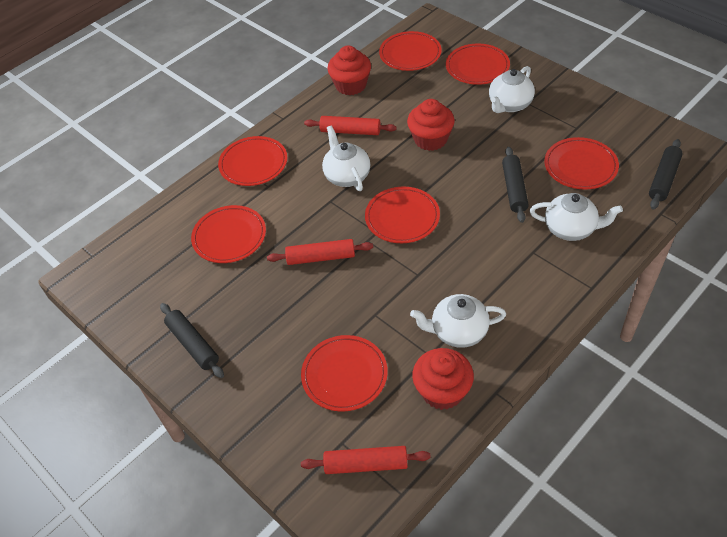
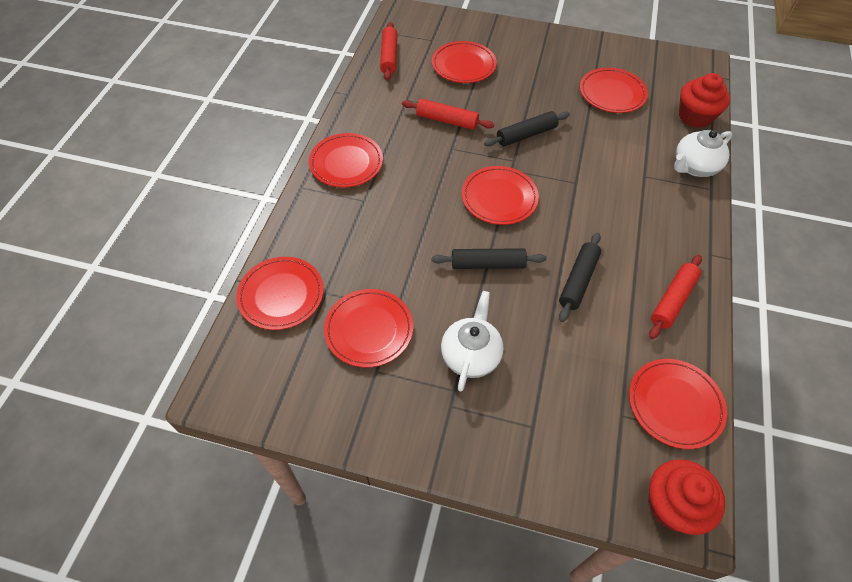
red cupcake: [328,46,371,95] [407,99,455,151] [412,348,474,410] = 3 -> [648,459,725,535] [679,73,730,128] = 2
white teapot: [322,125,370,191] [410,294,506,348] [489,66,535,113] [530,193,623,241] = 4 -> [441,291,504,392] [674,130,732,177] = 2

